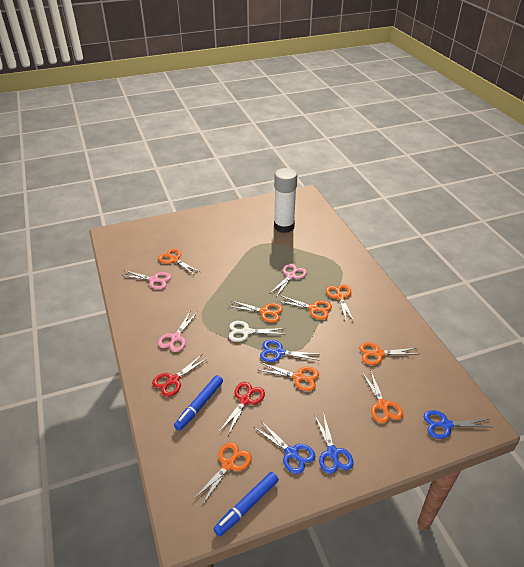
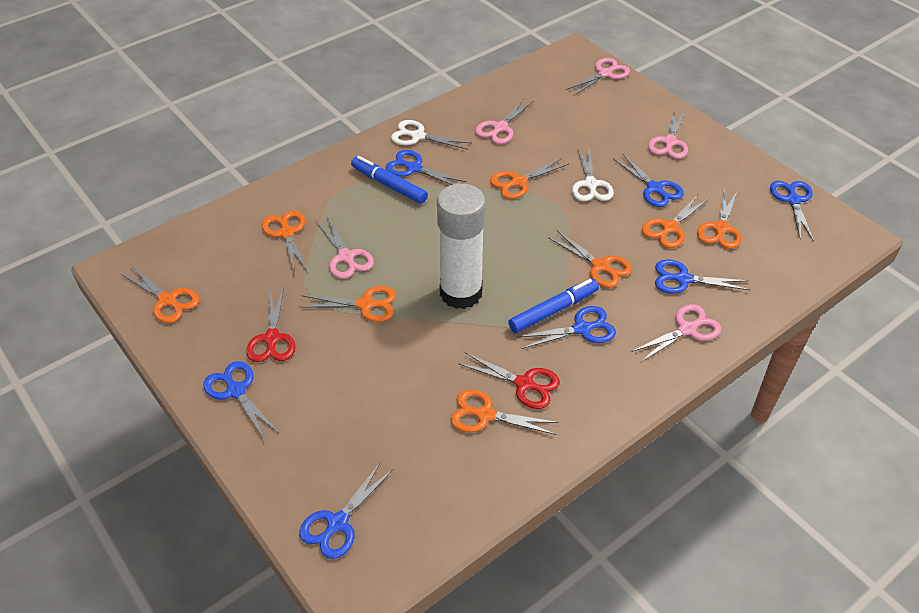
blue scissors: [254,421,315,474] [260,340,318,362] [314,412,354,474] [424,410,491,439] = 4 -> [203,361,279,440] [299,462,393,559] [386,150,467,185] [517,306,616,349] [613,153,684,207] [655,259,750,294] [770,181,814,241] = 7
pink scissors: [120,270,171,289] [158,310,198,352] [271,264,307,297] = 3 -> [316,215,374,279] [475,98,533,144] [566,58,630,96] [631,304,721,362] [648,110,688,159] = 5
white scissors: [229,321,285,342] = 1 -> [391,120,471,150] [572,147,614,202] = 2

